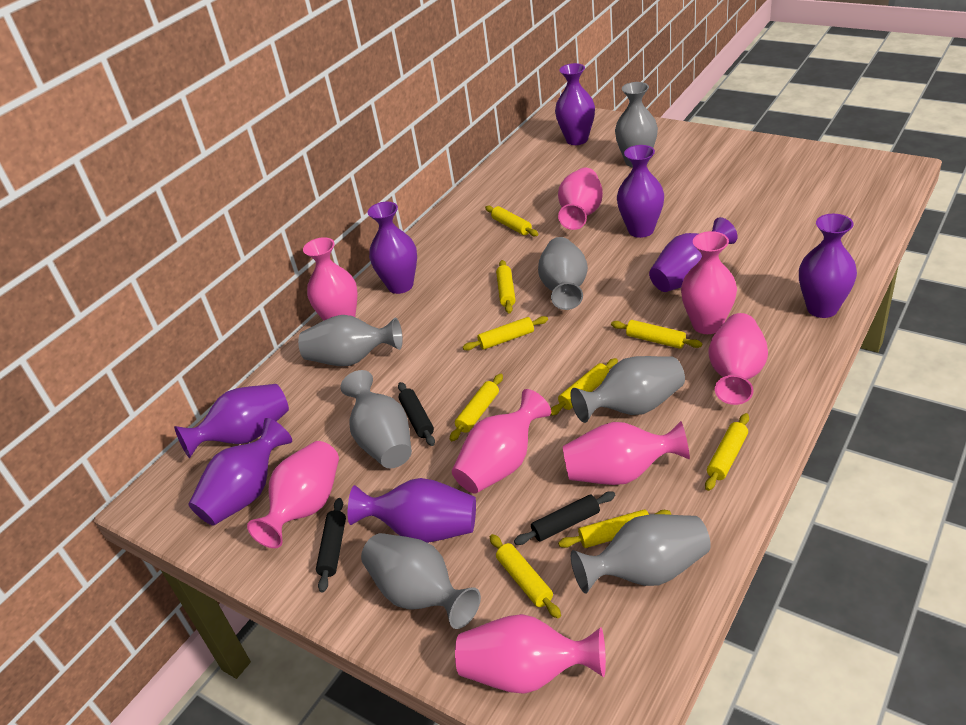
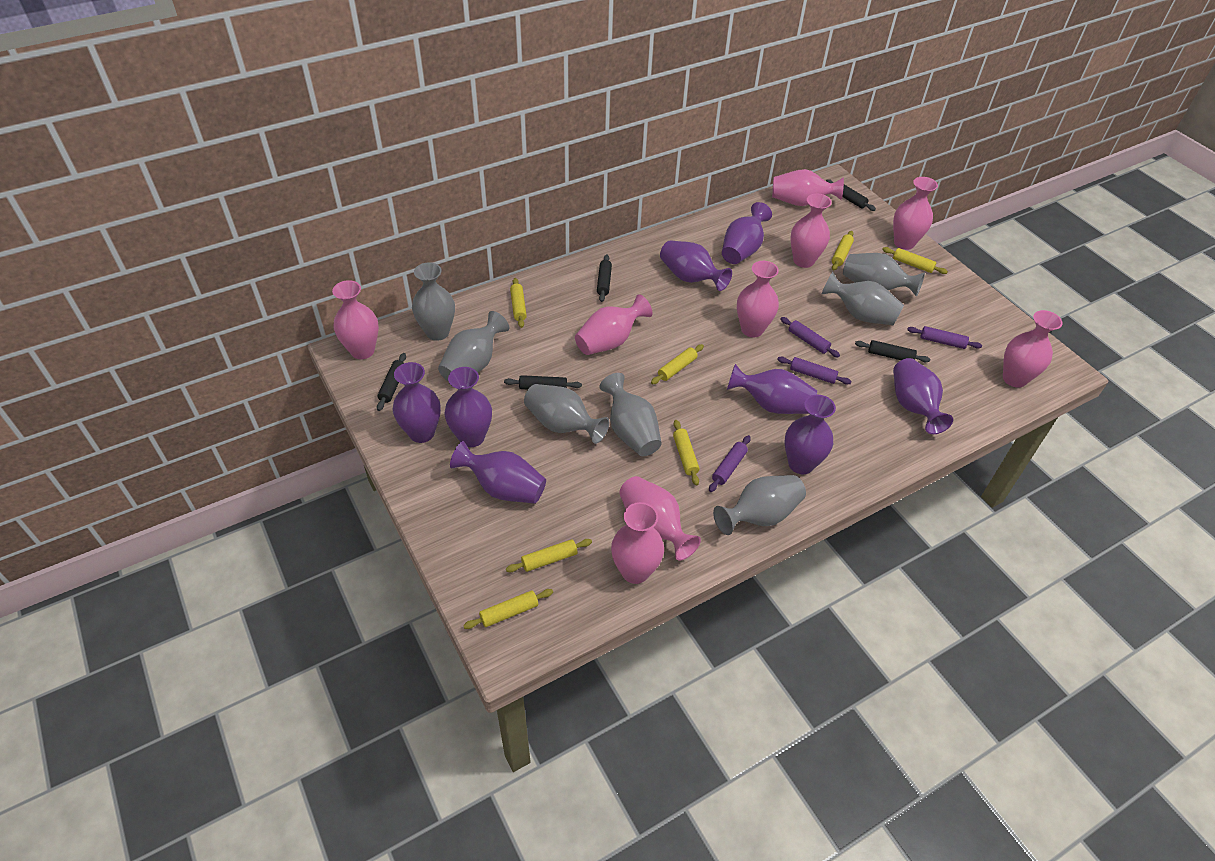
black rolling pin: [316,498,346,592] [398,382,435,446] [514,492,615,545] = 3 -> [377,353,406,411] [504,375,582,389] [597,255,612,302] [826,179,876,211] [855,340,930,362] = 5
pink vase: [247,441,339,548] [303,237,357,321] [452,389,551,494] [455,614,606,694] [558,168,603,230] [563,421,690,485] [681,231,737,334] [708,313,768,405] = 8 -> [332,280,379,359] [575,294,652,355] [611,502,664,584] [619,476,701,561] [737,261,779,337] [772,169,844,206] [791,194,832,268] [893,177,938,250] [1003,310,1063,388] = 9
purple rolling pin: none = 0 -> [709,435,751,492] [777,357,852,384] [780,317,840,358] [907,326,982,349] = 4
yellow rolling pin: [450,374,503,441] [463,316,548,350] [485,206,538,236] [490,534,561,618] [496,260,516,313] [551,358,618,416] [558,509,671,548] [611,320,702,349] [705,413,749,491] = 9 -> [463,589,553,629] [506,539,592,572] [510,278,527,328] [651,344,704,384] [673,420,699,485] [832,231,854,271] [882,247,948,274] = 7

